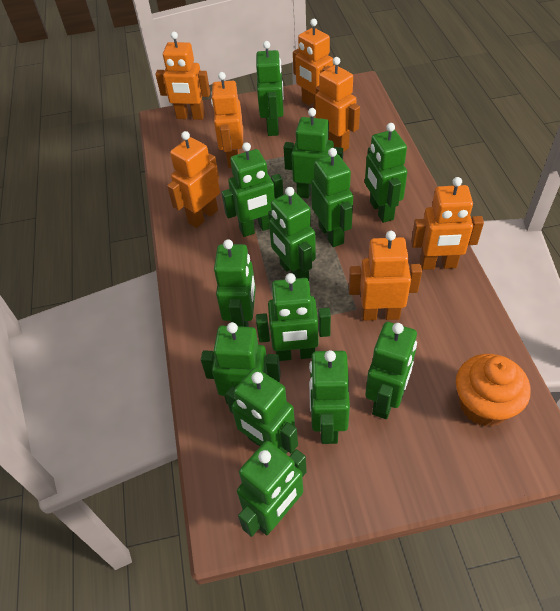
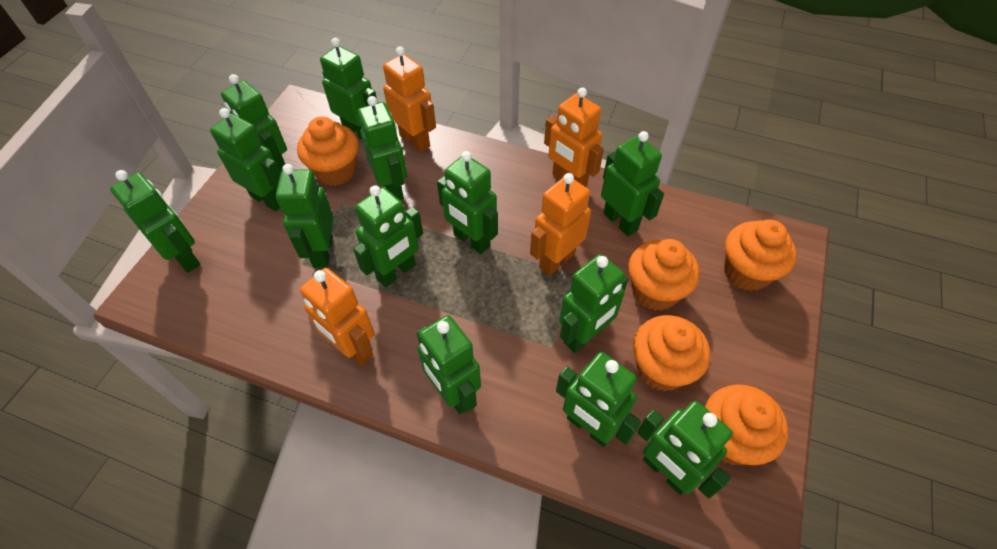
orange cupcake: [456,354,530,427] = 1 -> [297,116,358,186] [629,239,700,311] [633,315,710,391] [705,384,788,465] [724,219,797,291] = 5
orange robot: [155,32,210,120] [167,131,220,228] [211,72,243,168] [293,19,333,109] [315,57,360,152] [349,231,422,321] [411,177,484,270] = 7 -> [300,268,375,366] [383,46,436,152] [530,173,591,276] [544,88,604,187] = 4

